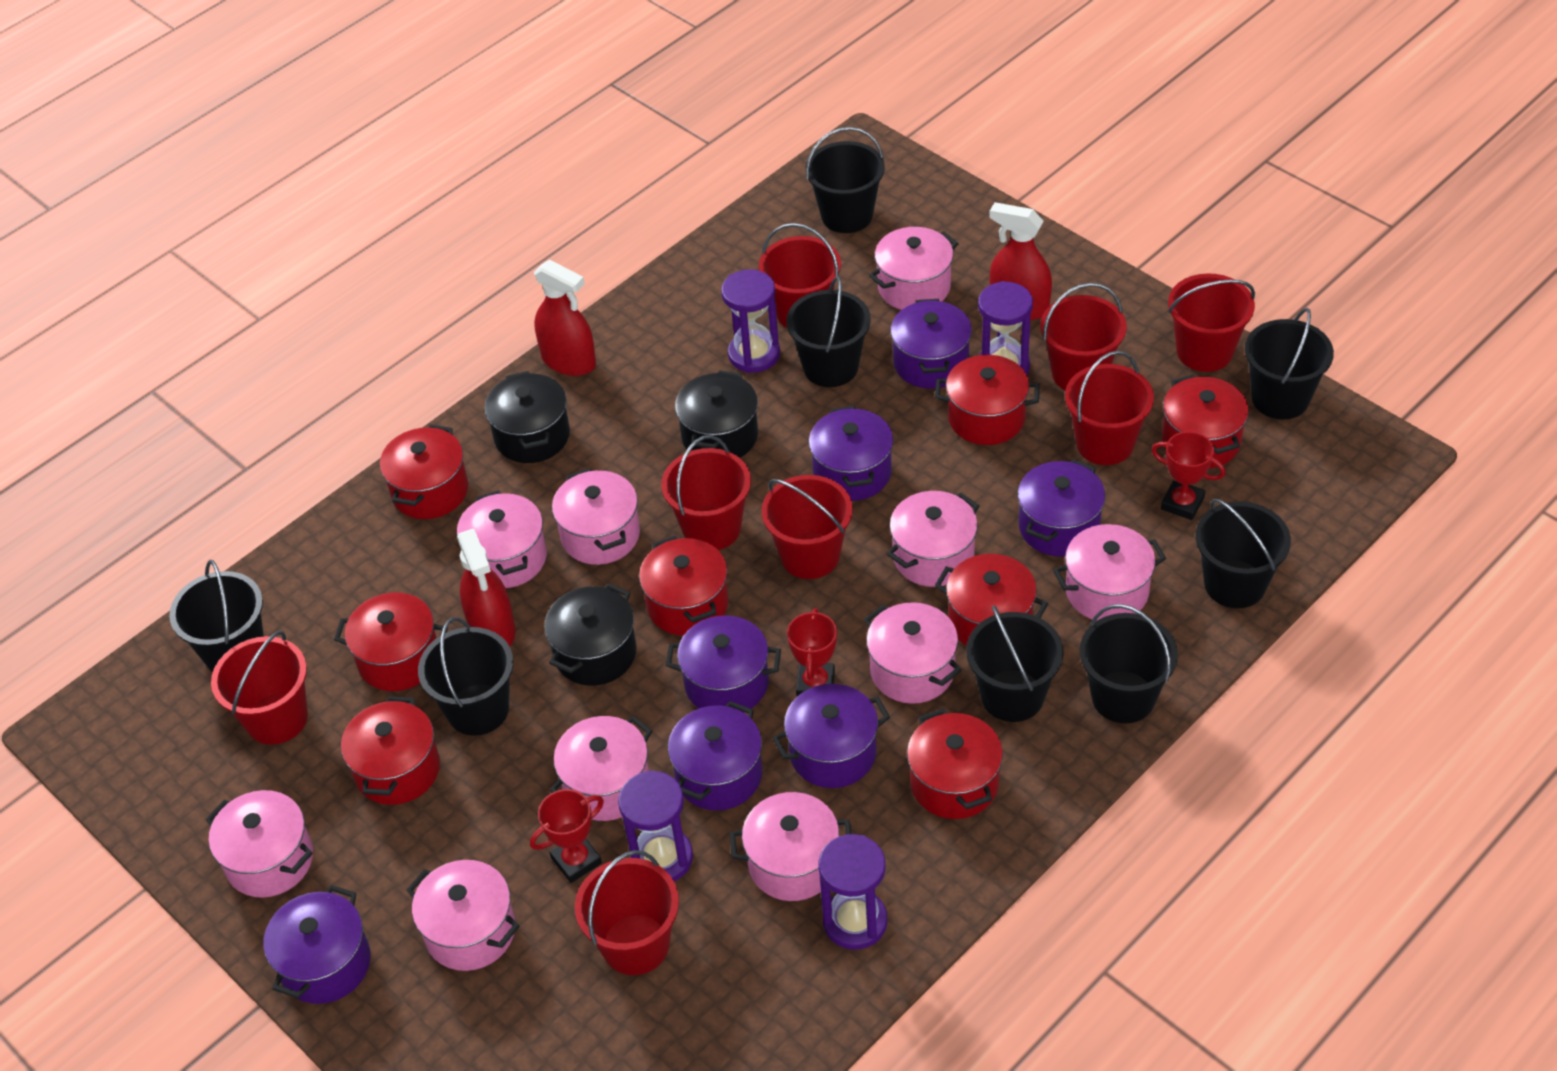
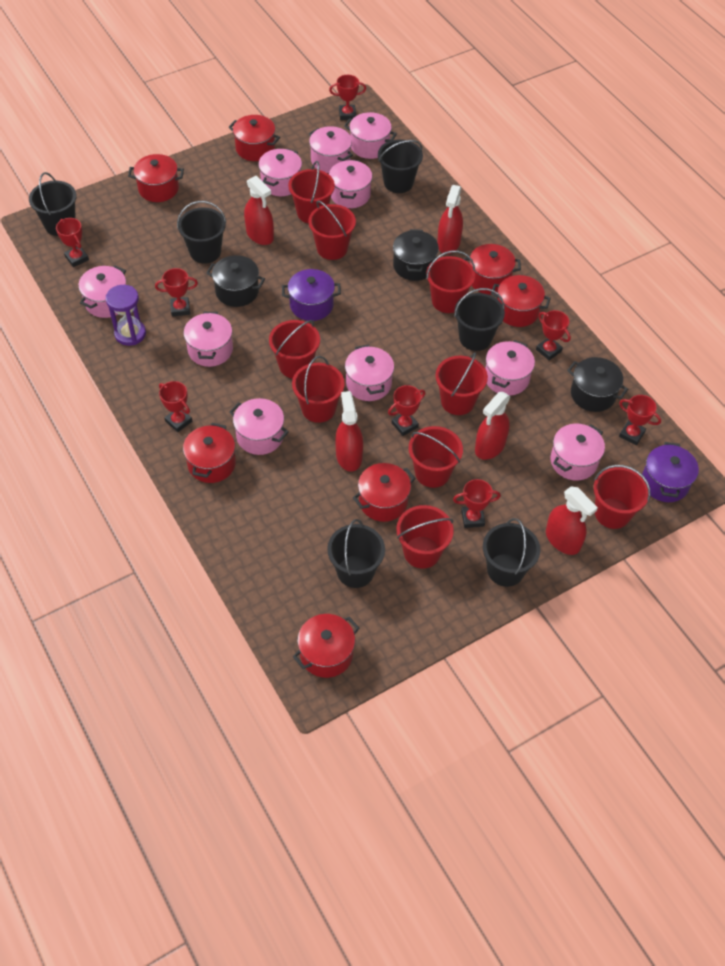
black bucket: [169,560,264,672] [418,617,513,736] [786,276,871,387] [806,127,885,233] [966,605,1064,722] [1080,604,1178,723] [1196,499,1291,608] [1245,308,1334,419] = 8 -> [29,172,77,236] [177,201,226,264] [327,519,385,588] [378,139,423,193] [454,288,505,351] [483,518,540,587] = 6
purple hourglass: [618,770,693,881] [721,269,780,373] [818,834,887,950] [978,281,1033,375] = 4 -> [106,285,146,346] = 1
purple pot: [263,885,371,1004] [666,615,781,712] [668,701,762,811] [773,684,890,788] [809,405,893,501] [890,299,972,389] [1018,459,1105,556] = 7 -> [282,269,341,321] [642,442,699,502] = 2
red bucket: [211,631,308,745] [575,850,679,975] [661,435,751,550] [759,223,841,328] [762,475,853,579] [1040,283,1127,390] [1065,351,1154,465] [1168,273,1255,372] = 8 -> [269,320,320,379] [288,161,335,224] [292,356,345,423] [308,200,356,260] [396,505,454,569] [409,426,463,488] [426,250,475,313] [435,352,488,415] [594,465,651,529] = 9
red pot: [334,593,448,691] [341,696,440,805] [380,424,468,519] [639,535,728,636] [907,708,1003,819] [935,355,1040,445] [935,554,1048,646] [1162,374,1249,468] = 8 -> [128,154,184,202] [183,423,236,483] [229,115,280,161] [293,614,359,678] [353,463,416,522] [463,244,521,295] [491,275,551,327] = 7
red spray bottle: [457,529,516,647] [534,260,596,376] [989,202,1052,320] = 3 -> [244,175,274,245] [335,391,363,472] [437,185,463,254] [475,392,511,460] [546,487,598,555] = 5
red trophy: [530,789,604,883] [787,608,837,696] [1152,431,1226,520] = 3 -> [56,218,89,267] [155,268,198,316] [159,381,192,432] [329,75,366,120] [388,385,425,436] [453,479,501,528] [536,310,571,360] [619,395,661,445] = 8

